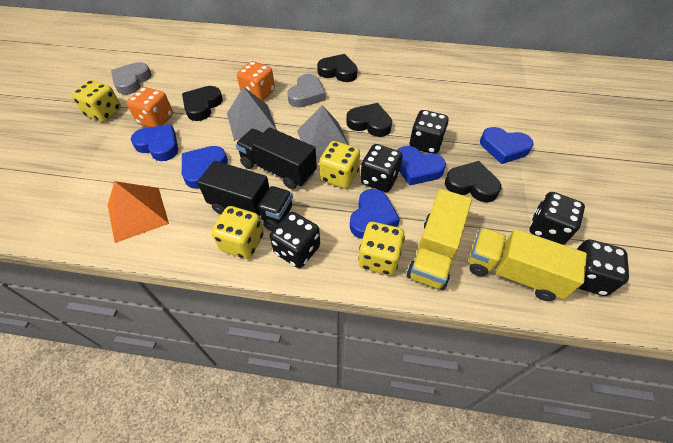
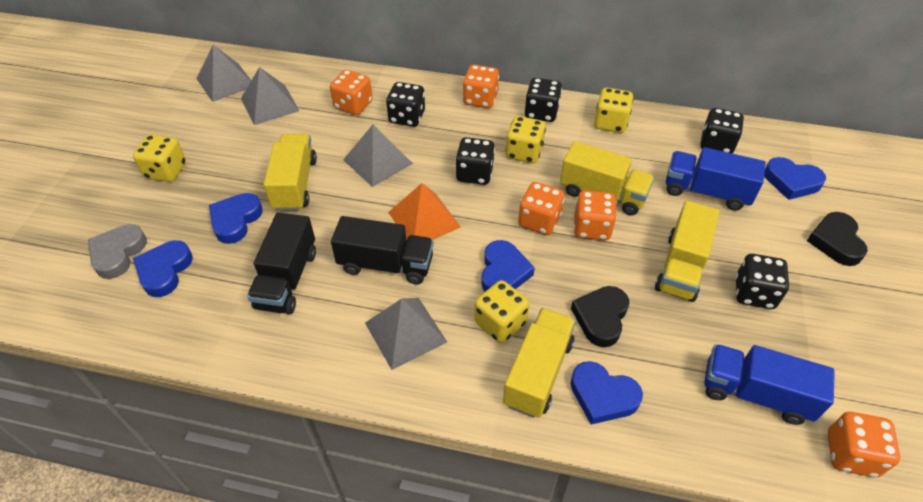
black heart: [182,86,223,121] [317,54,357,82] [346,103,392,137] [445,161,502,202] = 4 -> [571,286,629,347] [807,212,868,266] = 2
blue truck: none = 0 -> [666,147,765,211] [704,344,835,425] = 2
grey heart: [111,62,152,95] [287,74,326,107] = 2 -> [88,224,147,279] = 1
grey pyramid: [227,86,277,141] [297,105,349,158] = 2 -> [196,45,251,102] [241,67,299,125] [343,125,413,187] [365,298,447,370] = 4
orange dice: [126,87,173,127] [237,61,275,101] = 2 -> [330,70,373,115] [463,65,499,108] [518,182,565,235] [574,190,617,240] [828,412,900,477] = 5
yellow truck: [407,189,472,290] [469,228,587,301] = 2 -> [263,134,317,211] [503,308,576,418] [560,141,655,215] [655,201,720,302] = 4

